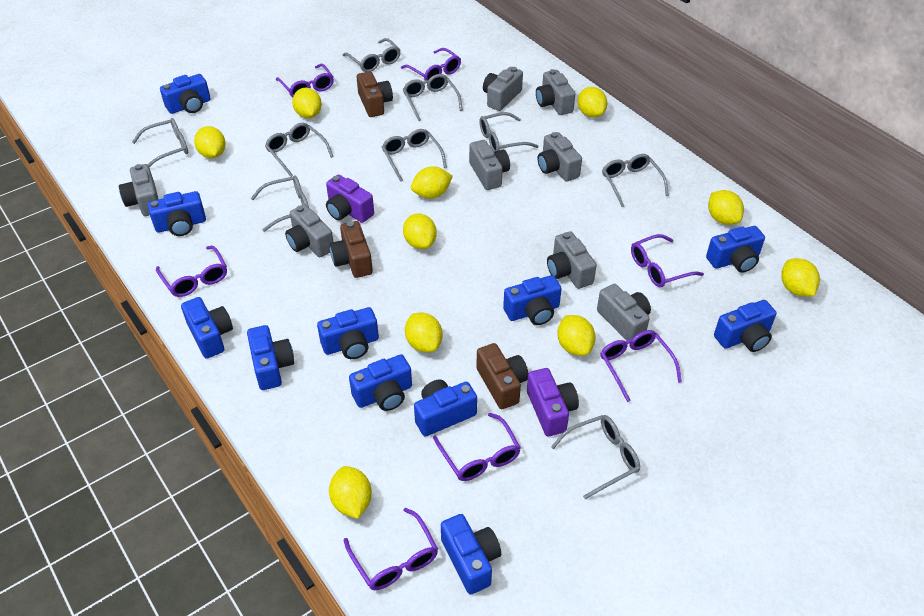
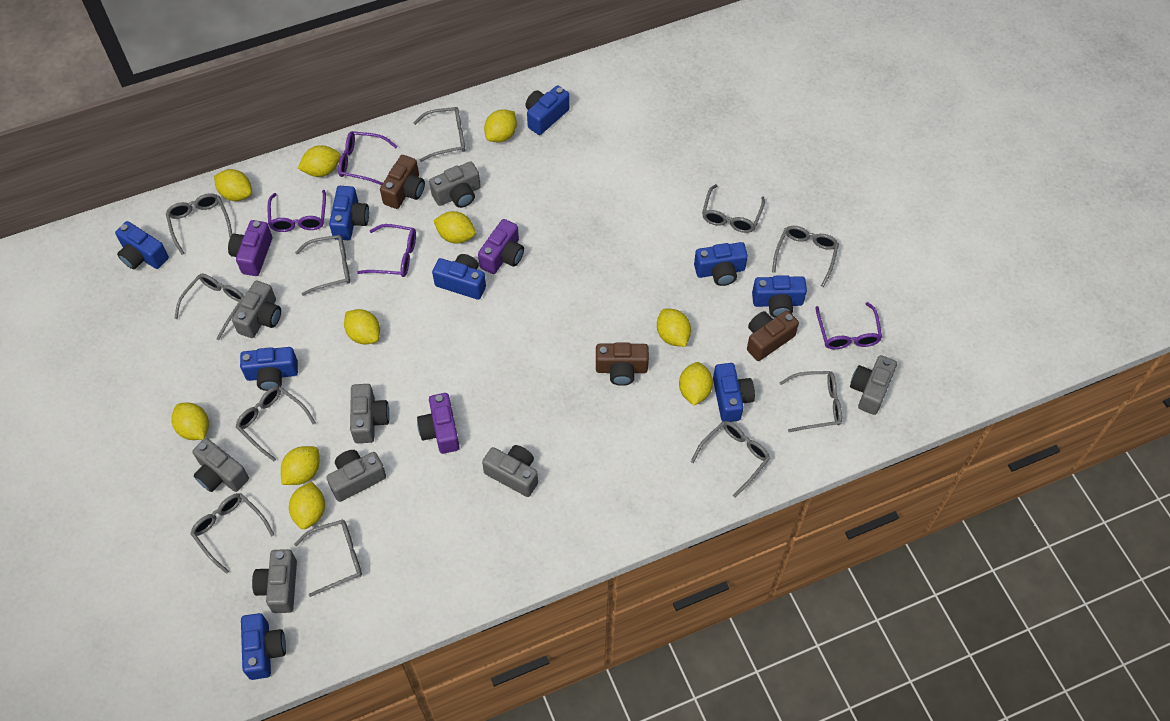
blue camera: [148,191,206,236] [160,74,211,114] [181,297,233,359] [247,325,294,390] [317,307,379,359] [349,354,412,411] [414,379,477,436] [441,514,501,595] [503,275,562,325] [706,226,765,273] [714,300,777,352] = 11 -> [115,221,169,269] [240,347,298,391] [241,613,286,680] [329,186,369,240] [432,254,486,300] [525,85,570,135] [694,242,748,286] [713,363,755,422] [752,275,807,318] = 9
grey glasses: [132,118,188,167] [251,175,309,232] [265,123,333,177] [342,38,400,72] [382,129,447,182] [403,74,463,121] [479,112,539,152] [551,415,640,499] [602,154,669,207] = 9 -> [166,193,232,255] [174,274,244,340] [190,493,275,574] [236,386,316,461] [294,520,362,597] [295,235,350,296] [413,107,465,162] [691,421,770,498] [702,184,765,233] [772,226,839,288] [779,371,842,432] = 11
purple camera: [326,175,374,223] [527,368,579,436] = 2 -> [228,220,272,276] [417,393,460,454] [478,219,524,274] = 3
purple glasses: [156,246,227,297] [276,64,334,98] [344,507,438,590] [401,48,461,80] [433,413,521,481] [600,330,682,402] [631,234,704,287] = 7 -> [268,190,326,232] [338,131,398,185] [357,224,416,277] [816,302,882,349] = 4

